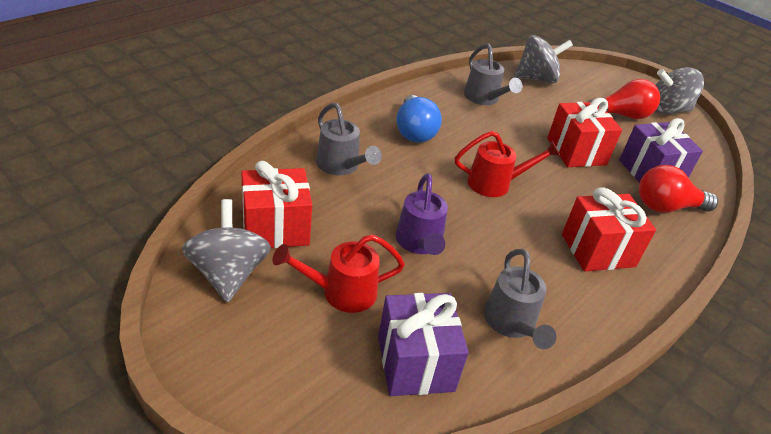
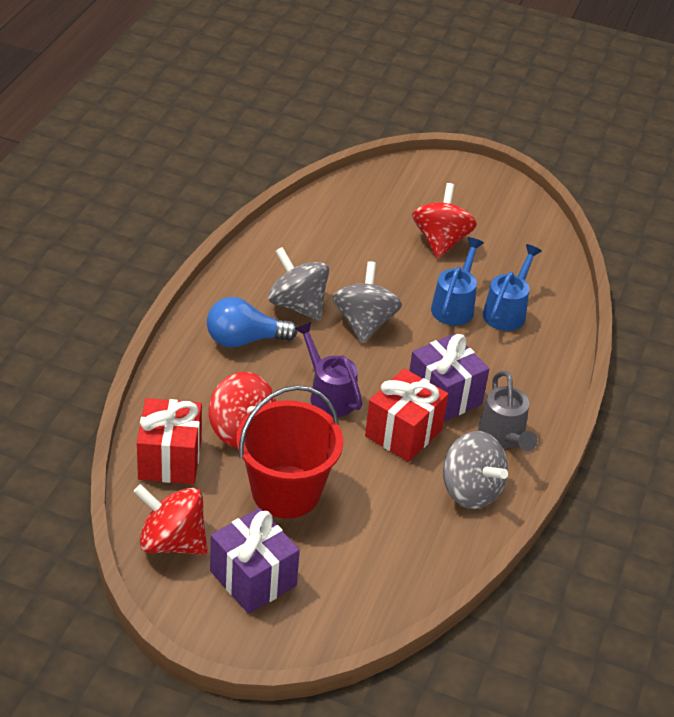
blue watering can: none = 0 -> [431,237,484,326] [483,244,542,331] = 2
grey watering can: [316,103,382,175] [464,44,522,105] [484,249,556,349] = 3 -> [478,371,537,451] = 1
red bucket: none = 0 -> [236,385,343,518] = 1
red gift: [241,161,312,248] [547,98,622,167] [562,187,656,272] = 3 -> [137,398,202,484] [365,368,449,462] = 2
red light bulb: [588,79,660,119] [639,165,718,213] = 2 -> none = 0
red spinning top: none = 0 -> [134,484,208,555] [209,372,276,447] [412,183,477,259] = 3
red watering can: [272,234,405,313] [455,131,560,197] = 2 -> none = 0

